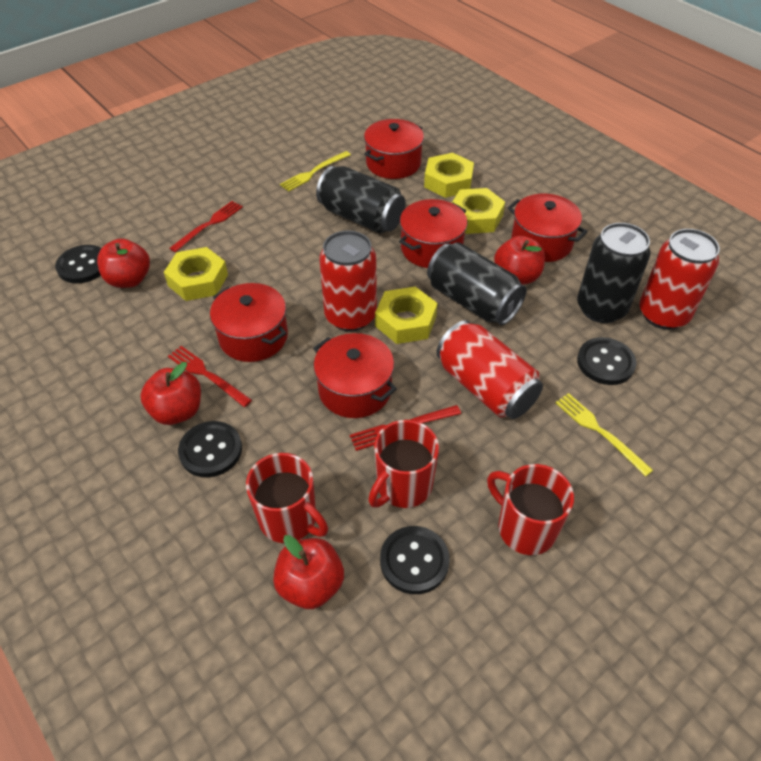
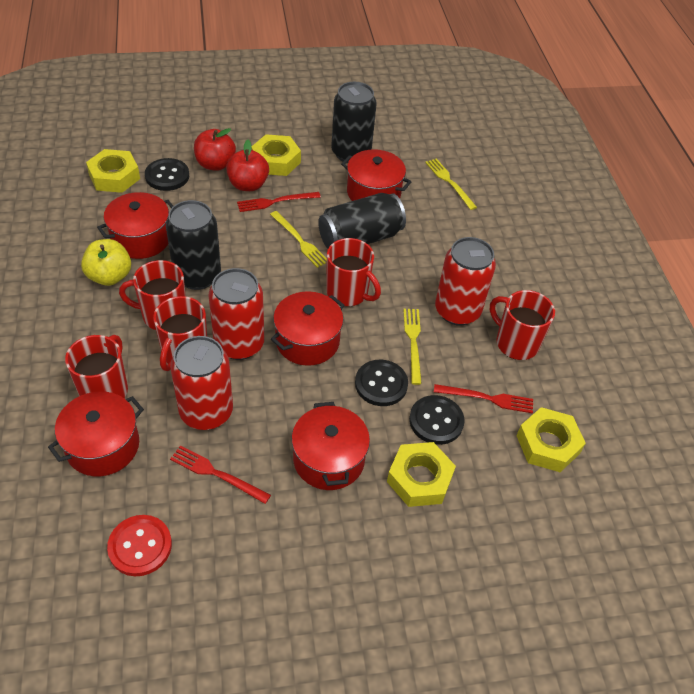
black button: [55,245,101,283] [178,421,242,477] [380,526,450,594] [577,337,637,385] = 4 -> [145,158,189,191] [355,360,408,406] [409,395,465,445] = 3
red apple: [97,239,150,288] [140,362,201,425] [273,535,344,609] [494,236,545,285] = 4 -> [194,128,236,171] [226,140,269,191] = 2
red button: none = 0 -> [107,515,172,576] = 1
red mug: [246,453,328,543] [368,420,439,508] [487,464,574,555] = 3 -> [65,335,128,398] [119,260,186,330] [153,296,207,371] [326,238,381,307] [490,290,555,360] = 5
yellow apple: none = 0 -> [81,239,131,286] = 1
yellow fork: [280,151,351,192] [555,393,653,477] = 2 -> [270,211,327,268] [403,309,422,385] [425,158,477,210] = 3

